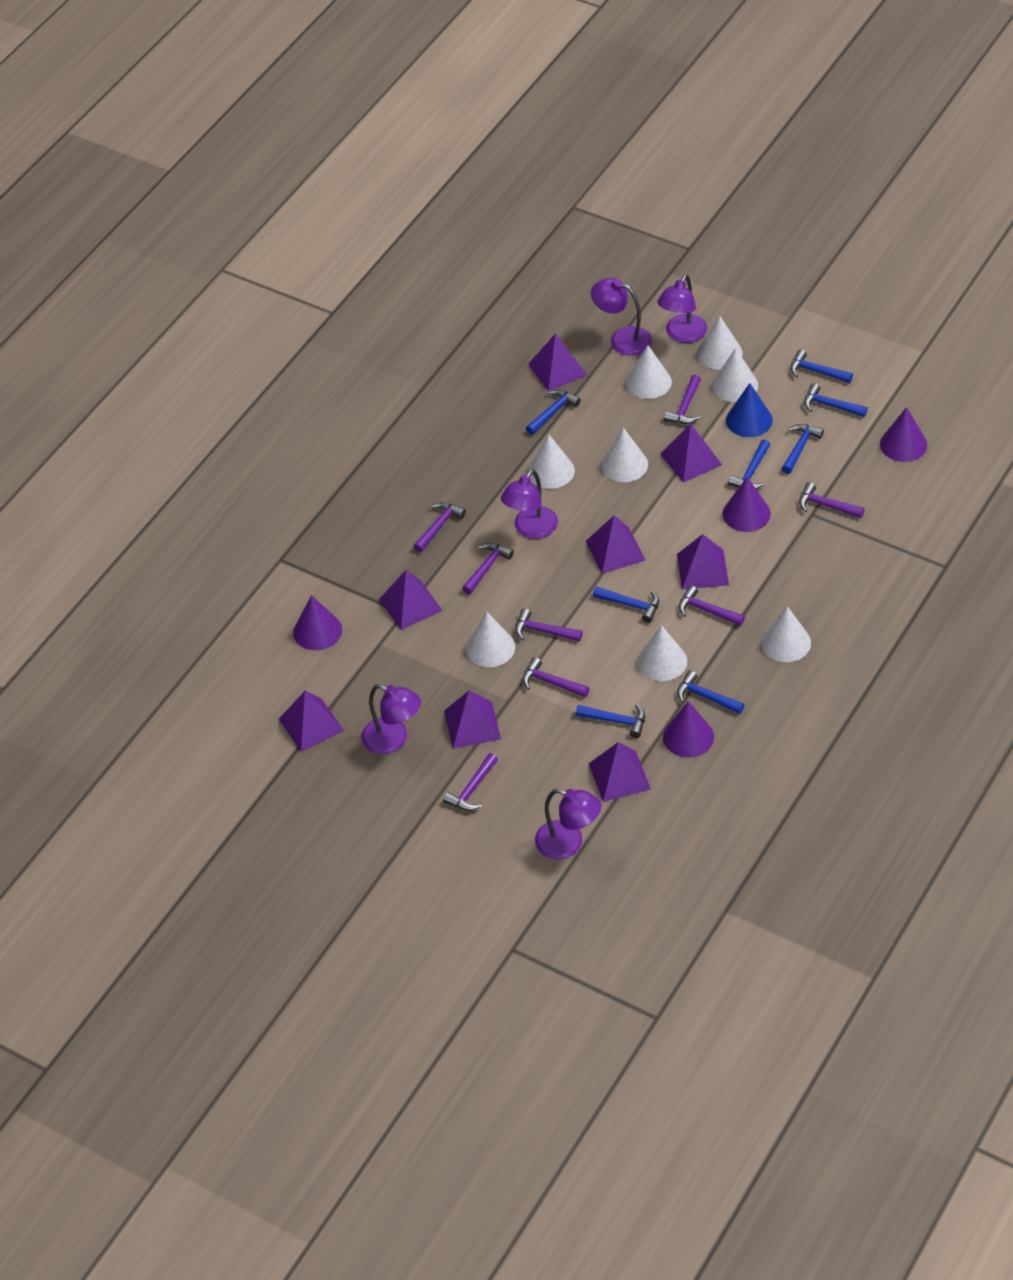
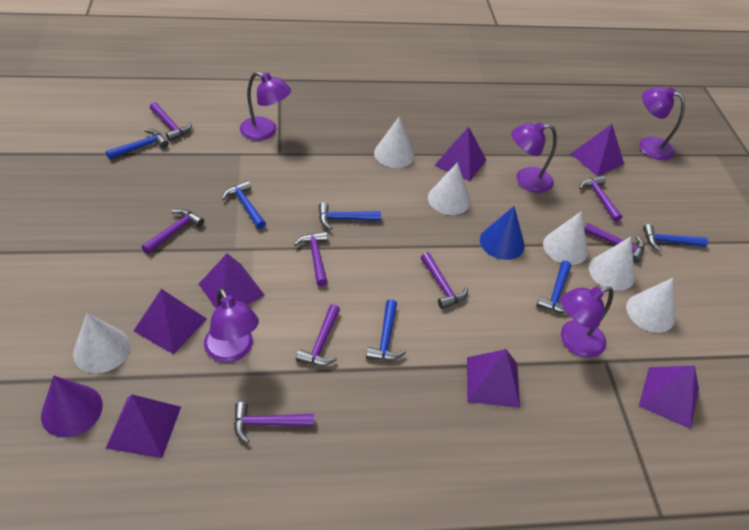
blue hammer: [526,389,581,435] [576,704,645,738] [593,586,659,623] [677,670,744,714] [728,440,770,489] [782,424,824,474] [790,349,853,383] [804,383,868,417] = 8 -> [106,129,169,160] [222,181,266,229] [319,202,381,230] [366,299,406,361] [537,261,571,313] [643,224,708,252] = 6
purple cone: [293,595,342,650] [663,701,714,758] [723,477,771,532] [880,407,927,462] = 4 -> [41,375,103,437] = 1
purple pyramid: [279,691,344,752] [379,570,443,630] [444,691,501,749] [528,333,587,391] [586,515,645,574] [589,742,651,802] [660,424,722,482] [677,534,729,590] = 8 -> [105,394,181,458] [134,289,207,354] [199,253,265,308] [434,127,486,181] [467,349,520,408] [570,124,624,176] [639,366,699,429] = 7
white cone: [466,612,515,667] [528,435,575,489] [601,428,648,482] [626,345,672,399] [637,625,687,681] [697,316,743,370] [712,348,758,402] [761,606,811,662] = 8 -> [73,313,130,373] [374,117,415,168] [428,162,470,215] [543,212,588,265] [589,237,635,291] [626,278,675,333] = 6

